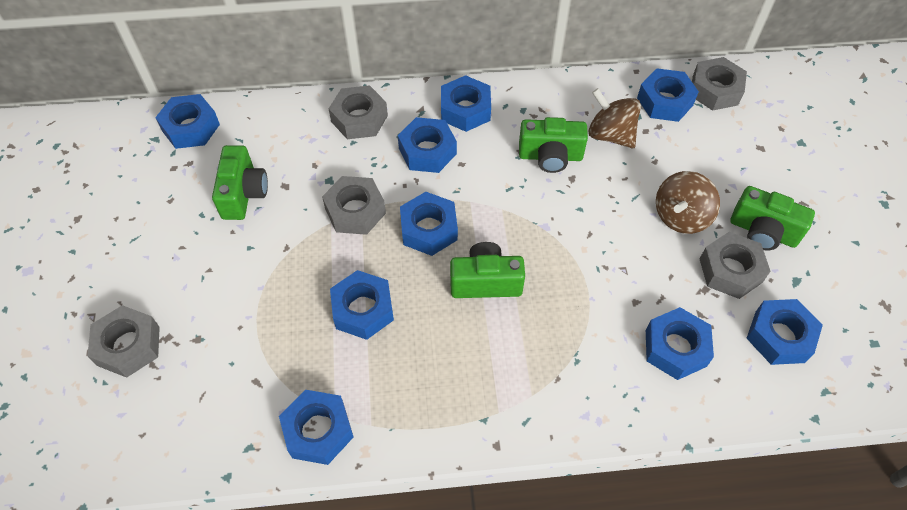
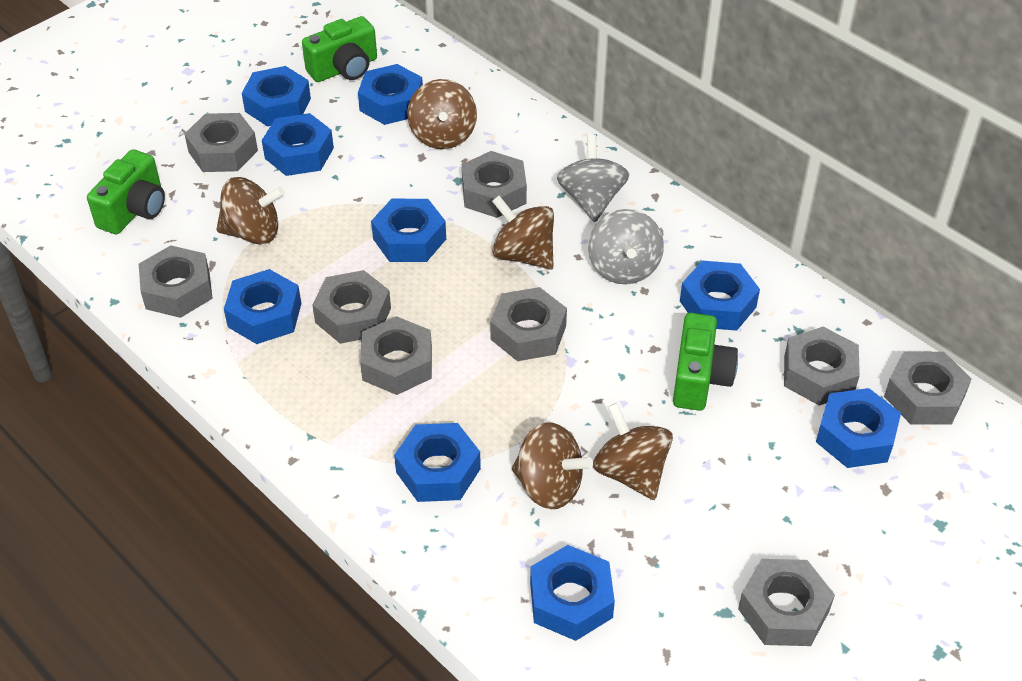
brown spinning top: [589,88,641,148] [656,171,720,234] = 2 -> [216,177,285,244] [407,79,477,149] [492,196,554,270] [512,422,593,509] [593,403,673,500] = 5
green camera: [212,145,268,220] [450,242,525,298] [519,117,588,173] [730,186,815,250] = 4 -> [87,149,165,235] [302,16,377,82] [673,313,738,411] = 3
grey nut: [88,305,160,378] [322,176,386,235] [329,85,388,139] [692,57,747,111] [700,232,771,299] = 5 -> [139,245,213,318] [184,113,258,172] [312,270,391,344] [360,316,432,395] [462,151,527,218] [490,287,567,361] [738,559,835,646] [784,327,860,406] [884,352,972,425] = 9
grey spinning top: none = 0 -> [557,134,629,222] [588,209,664,284] = 2

